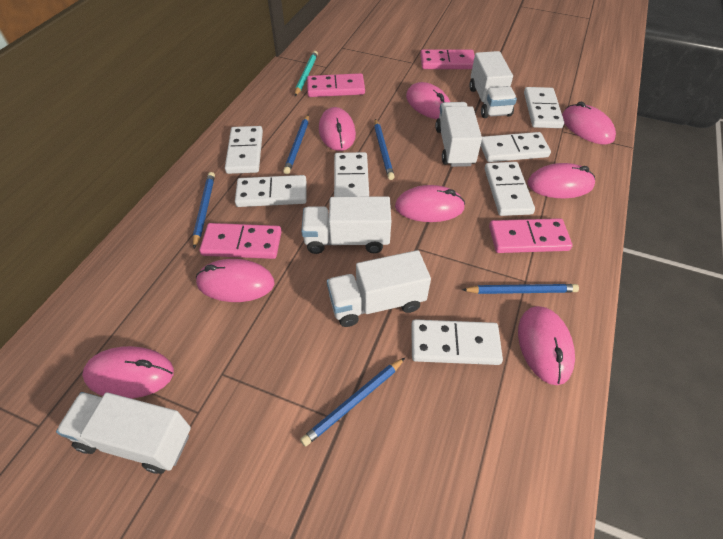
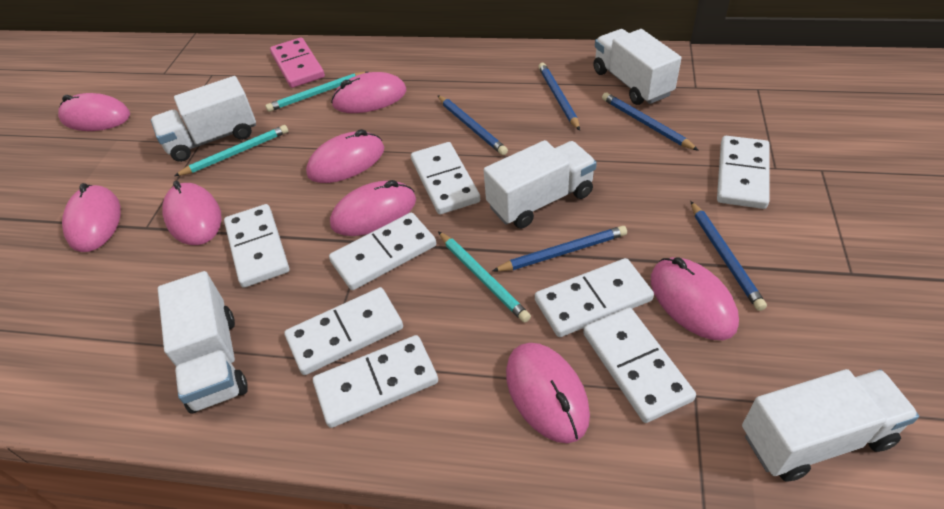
pink domino: [199,223,282,259] [307,73,365,97] [420,49,475,69] [489,218,572,253] = 4 -> [270,37,325,88] = 1
turquoise pencil: [295,51,318,96] = 1 -> [174,125,288,176] [265,72,368,112] [438,231,531,322] = 3
white domino: [225,126,263,174] [235,175,306,207] [334,152,369,197] [411,319,503,365] [480,132,551,162] [484,162,535,216] [524,87,564,128] = 7 -> [224,204,289,288] [284,287,403,375] [313,335,438,428] [329,213,436,290] [411,142,480,214] [535,258,654,337] [583,308,696,423] [717,136,769,209] = 8

